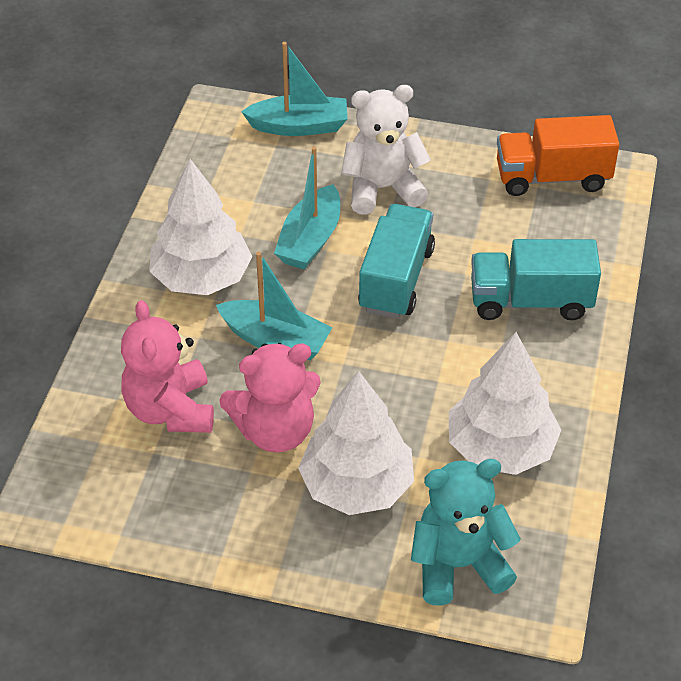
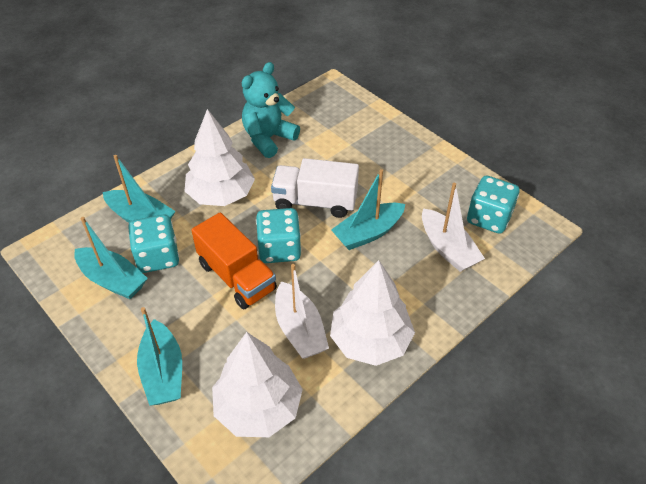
pink teddy bear: [121,300,214,433] [219,343,321,452] = 2 -> none = 0
turquoise boat: [216,252,333,360] [241,42,348,136] [274,146,340,270] = 3 -> [74,217,147,299] [103,155,176,223] [137,307,182,406] [331,169,405,250] = 4
turquoise dice: none = 0 -> [128,214,179,273] [256,208,301,263] [467,176,519,234] = 3
turquoise truck: [358,204,435,318] [471,239,601,320] = 2 -> none = 0
white boat: none = 0 -> [275,264,329,359] [422,183,485,272] = 2
white teddy bear: [341,85,431,215] = 1 -> none = 0
white truck: none = 0 -> [271,158,359,218] = 1

